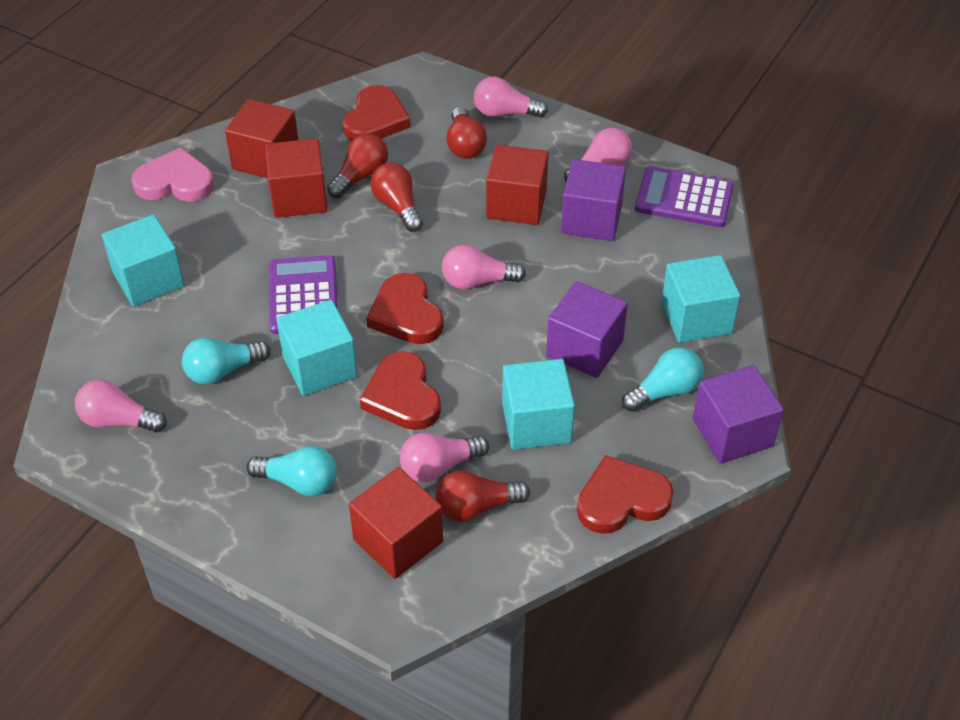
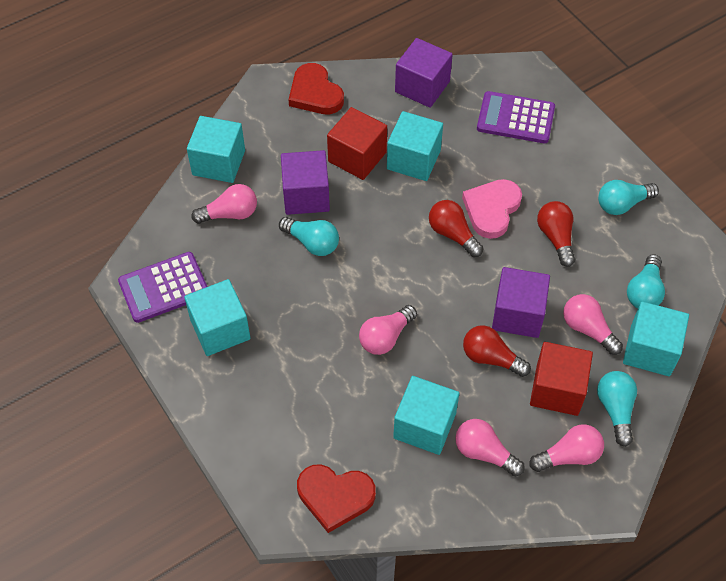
red cube: [225,99,298,178] [265,138,327,218] [349,467,443,579] [486,145,548,225] = 4 -> [327,107,387,180] [530,342,593,416] = 2
red heart: [343,85,410,141] [360,351,441,430] [366,273,444,344] [577,455,674,534] = 4 -> [288,63,344,114] [297,464,376,533] = 2
red light bulb: [327,134,388,198] [370,163,423,232] [435,470,530,522] [446,107,487,159] = 4 -> [429,200,483,257] [463,325,531,377] [537,201,575,267] = 3
turquoise cube: [102,214,184,307] [277,300,357,396] [502,359,575,450] [661,255,740,343] = 4 -> [184,279,250,356] [187,116,245,183] [387,111,443,181] [393,376,459,455] [623,301,689,376] = 5
turquoise light bulb: [182,337,271,385] [246,446,337,496] [622,347,704,412] = 3 -> [279,217,339,256] [597,371,637,447] [598,180,659,215] [627,254,665,308] = 4

